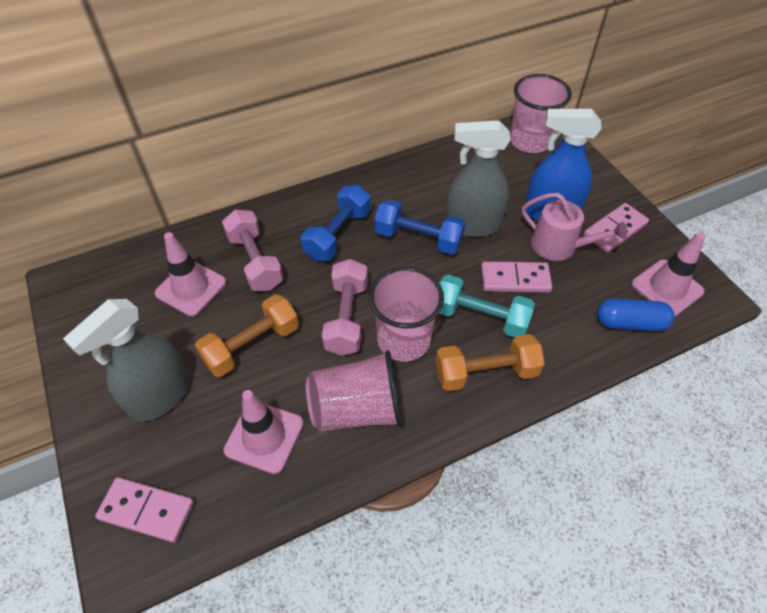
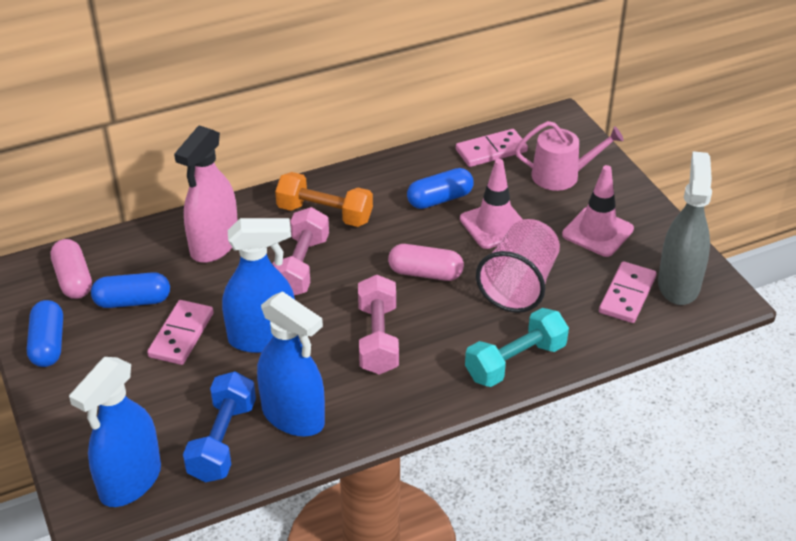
blue capsule: [597,299,675,331] = 1 -> [27,300,63,367] [91,272,170,308] [407,168,474,209] = 3
blue dumbbell: [301,185,371,261] [374,199,465,255] = 2 -> [183,371,256,482] = 1
blue spray bottle: [525,109,602,221] = 1 -> [69,357,161,507] [222,218,295,353] [257,291,325,437] = 3
grey spray bottle: [63,299,190,422] [446,120,510,237] = 2 -> [658,151,712,305] = 1
orange dumbbell: [195,294,299,377] [436,334,545,391] = 2 -> [275,172,373,227] = 1
pink capsule: none = 0 -> [50,239,92,299] [388,244,464,281] = 2
pink cup: [306,350,402,432] [369,267,444,361] [510,74,572,153] = 3 -> [476,219,560,313] = 1
pink spray bottle: none = 0 -> [174,125,238,263] = 1
pink traffic cone: [155,232,226,316] [223,390,304,474] [632,232,705,316] = 3 -> [460,159,523,249] [562,165,634,257] = 2

